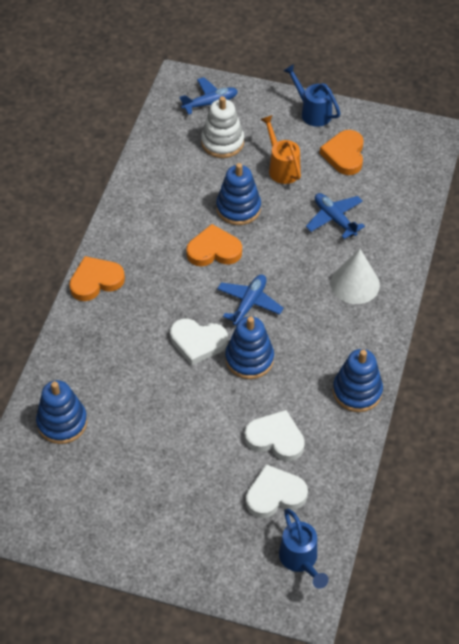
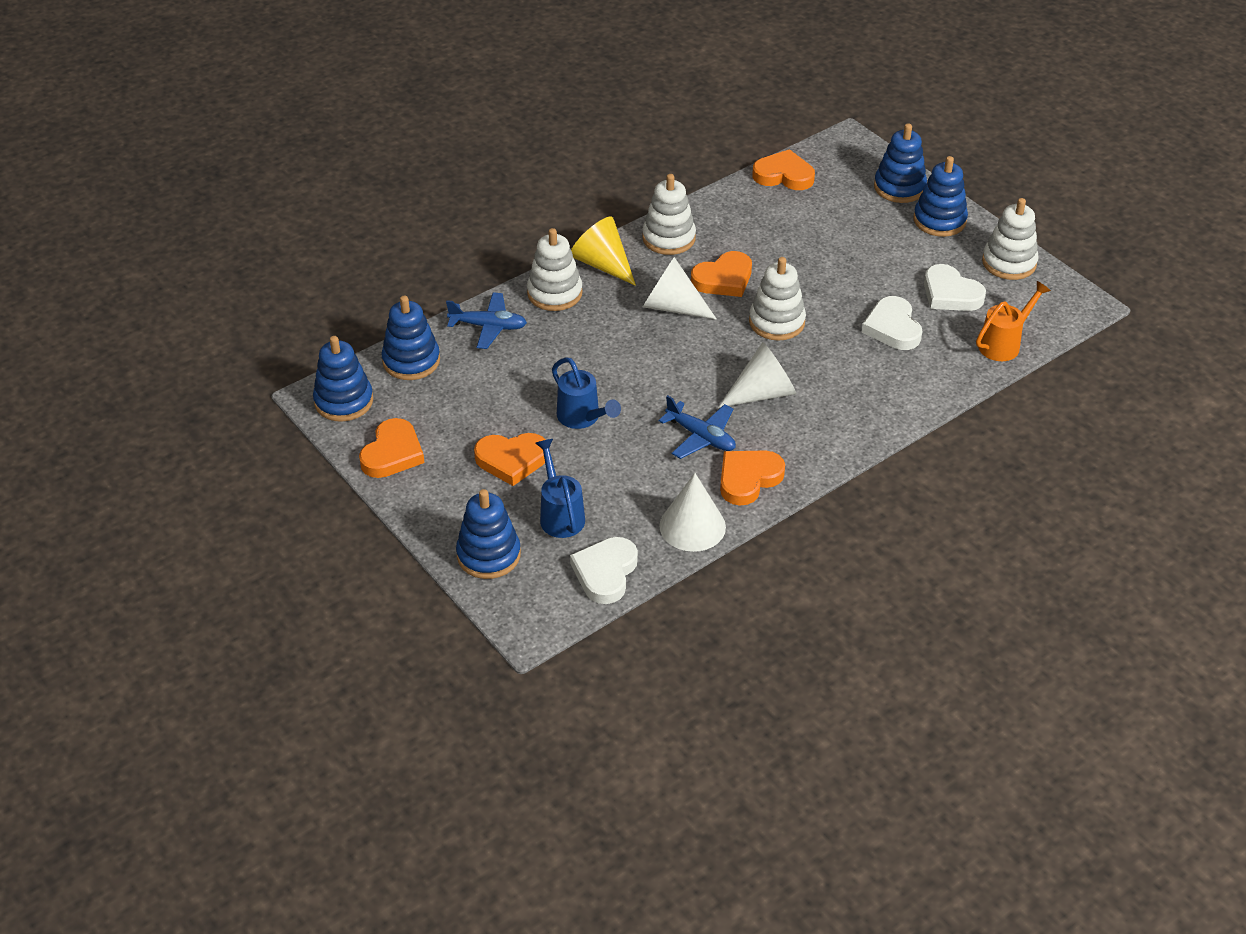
blue plane: [180,77,238,115] [217,275,284,325] [306,193,365,239] = 3 -> [446,292,527,349] [659,395,736,459] = 2
blue stacking toy: [36,380,87,444] [216,163,261,225] [225,316,274,379] [333,349,383,412] = 4 -> [313,336,373,422] [381,296,440,380] [456,489,521,579] [874,123,927,203] [914,156,968,237] = 5
orange heart: [69,256,125,301] [186,224,242,266] [320,130,364,175] = 3 -> [359,418,425,478] [474,433,545,486] [691,251,752,297] [720,450,785,506] [752,149,815,190] = 5
white cone: [331,249,380,304] = 1 -> [643,257,717,320] [659,473,726,552] [718,342,796,408] = 3
white stacking toy: [201,96,244,158] = 1 -> [527,228,583,311] [642,174,696,255] [749,257,806,341] [982,198,1039,280] = 4
yellow cone: none = 0 -> [571,217,636,286] = 1

